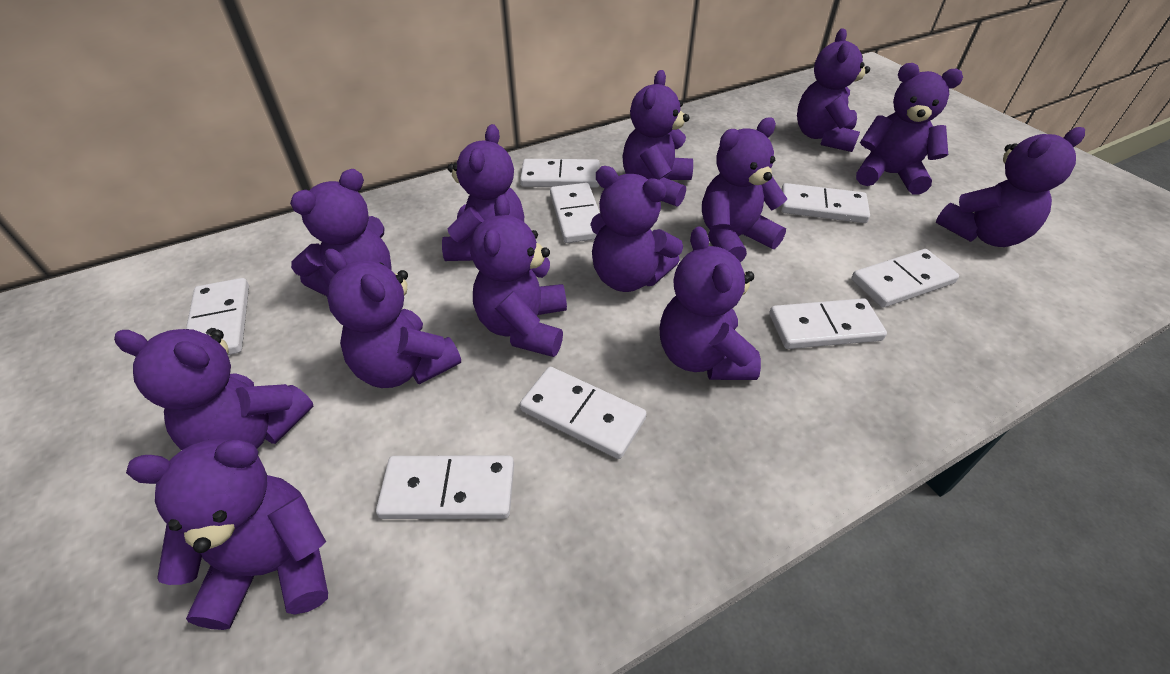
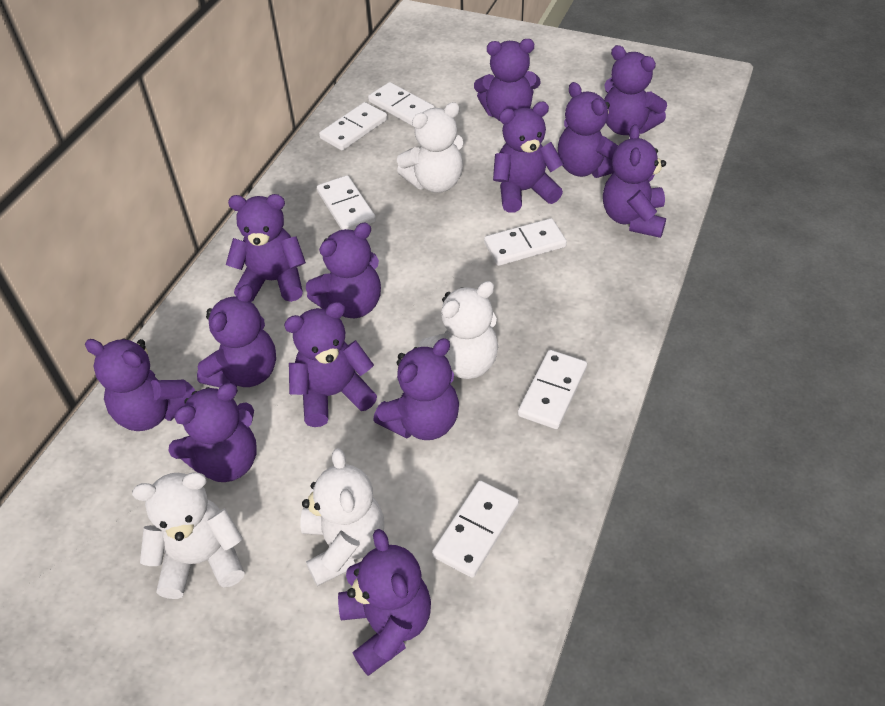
white domino: [186,278,249,355] [376,455,514,519] [520,159,600,188] [520,367,647,459] [550,183,600,243] [769,298,887,349] [781,183,870,223] [851,249,959,308] = 8 -> [317,175,376,230] [319,102,387,151] [368,82,435,126] [432,480,519,578] [484,218,567,266] [518,350,587,429] = 6
white teddy bear: none = 0 -> [132,472,245,599] [300,448,384,586] [397,102,464,193] [419,281,498,379] = 4

